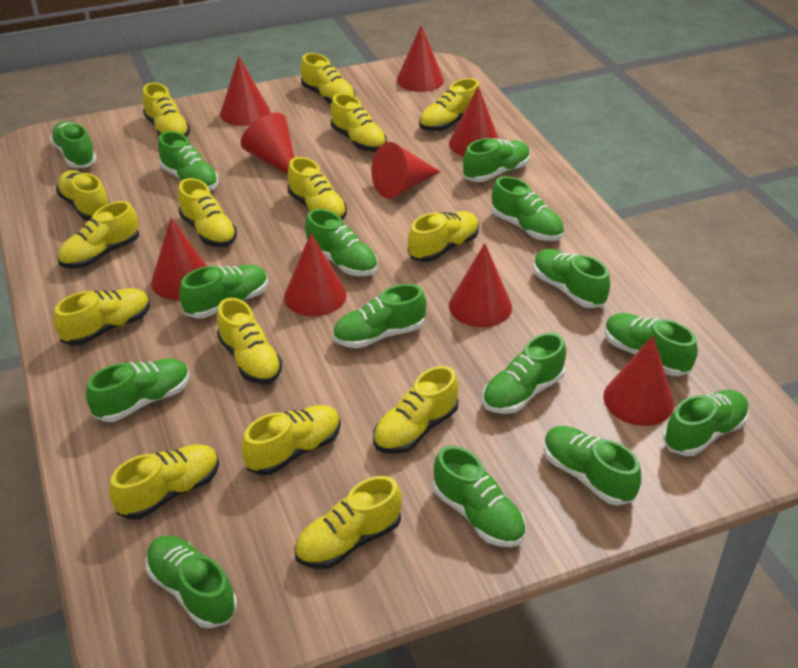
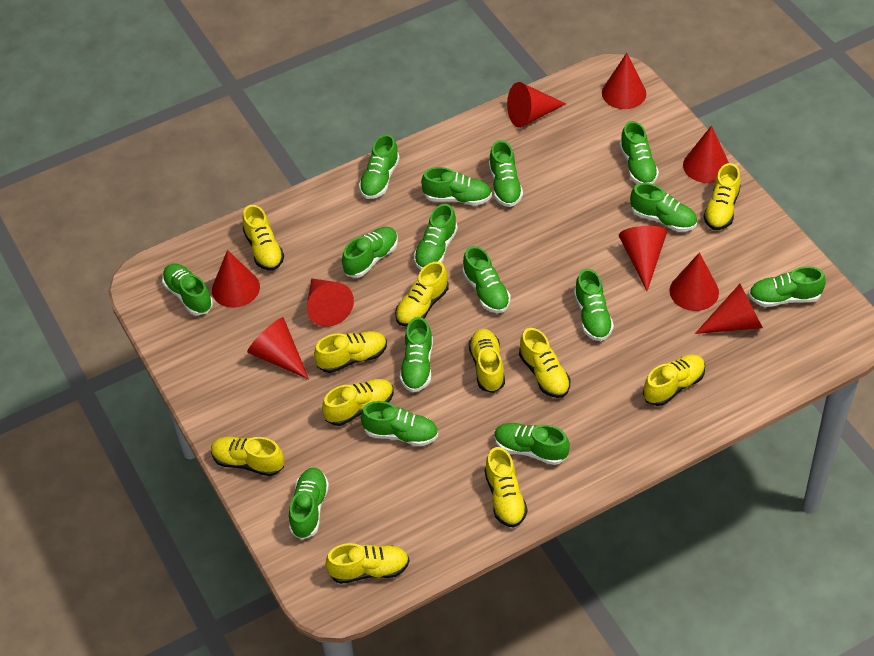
yellow shoe: [54,288,150,346] [56,170,110,220] [57,201,139,269] [109,444,219,520] [142,83,190,137] [178,178,237,247] [217,298,282,384] [242,405,341,475] [288,157,347,220] [294,476,402,569] [301,53,356,104] [331,93,387,152] [373,366,459,454] [408,211,479,262] [419,78,481,131] = 15 -> [211,437,284,476] [243,205,284,271] [314,331,387,373] [322,379,394,426] [325,543,409,584] [395,261,449,326] [469,329,505,393] [485,447,527,528] [519,328,571,398] [643,354,705,406] [703,163,741,230] = 11

